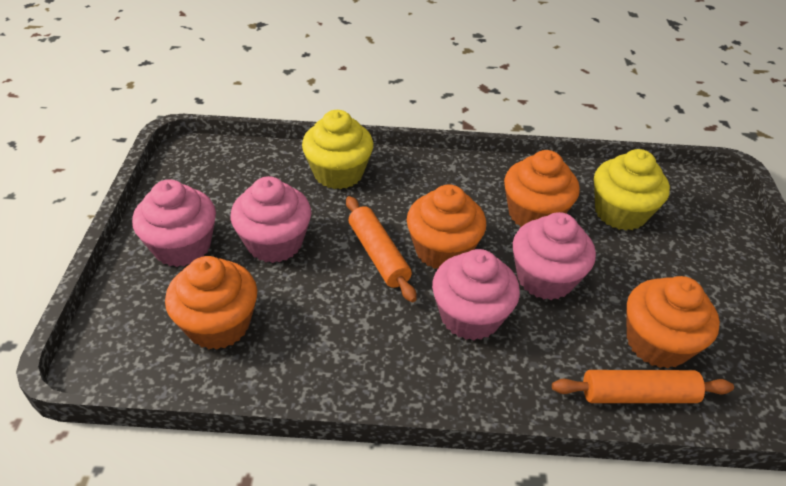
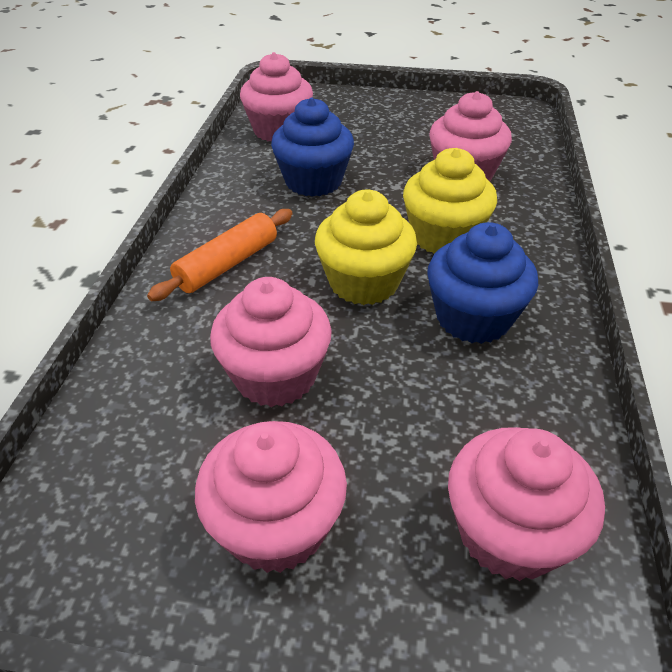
blue cupcake: none = 0 -> [271,98,354,197] [427,222,538,344] = 2
orange cupcake: [165,256,257,350] [407,184,486,269] [504,150,580,227] [626,276,720,368] = 4 -> none = 0
orange rolling pin: [346,196,417,302] [552,370,734,403] = 2 -> [147,209,293,301] = 1
pink cupcake: [132,179,216,267] [231,176,311,263] [432,249,520,341] [513,212,596,300] = 4 -> [195,421,347,573] [210,277,332,407] [240,52,313,141] [429,91,512,181] [448,427,605,581] = 5

